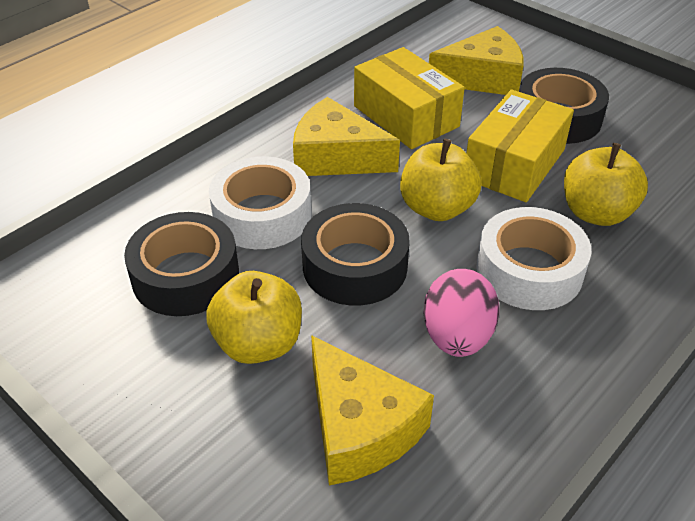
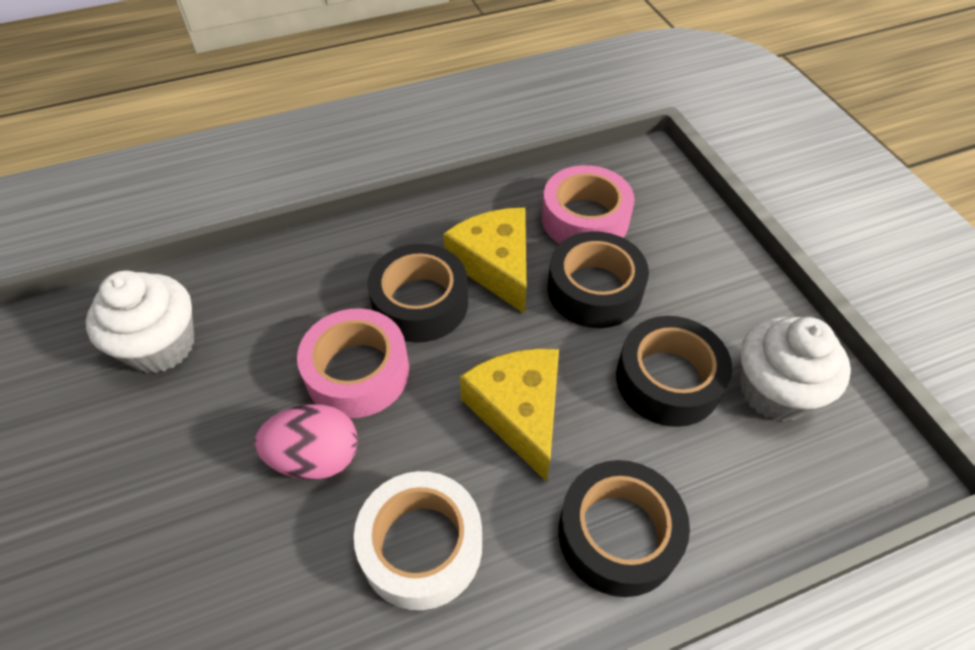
black tape: [124,212,239,316] [301,203,410,305] [519,68,609,144] = 3 -> [367,244,468,343] [548,231,649,328] [558,460,690,597] [616,316,732,427] = 4
pink tape: none = 0 -> [297,308,409,418] [542,165,635,244] = 2
white cupcake: none = 0 -> [86,271,194,373] [740,317,851,421] = 2
white tape: [209,156,311,249] [476,207,591,310] = 2 -> [354,471,482,610] = 1
yellow apple: [206,271,302,364] [400,139,481,221] [564,143,648,226] = 3 -> none = 0
yellow box: [354,47,465,149] [467,90,574,202] = 2 -> none = 0
yellow cheese: [293,97,400,176] [311,335,434,486] [429,26,524,95] = 3 -> [443,208,526,314] [460,349,559,482] = 2

